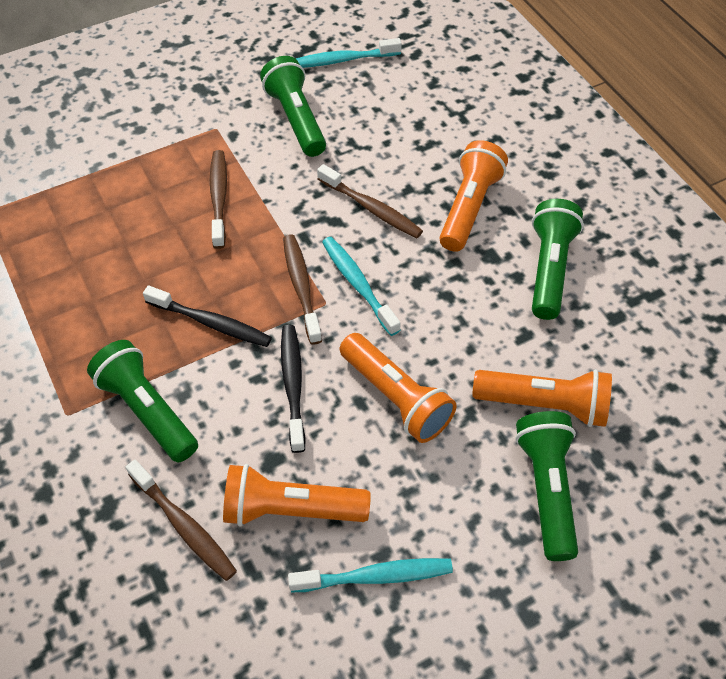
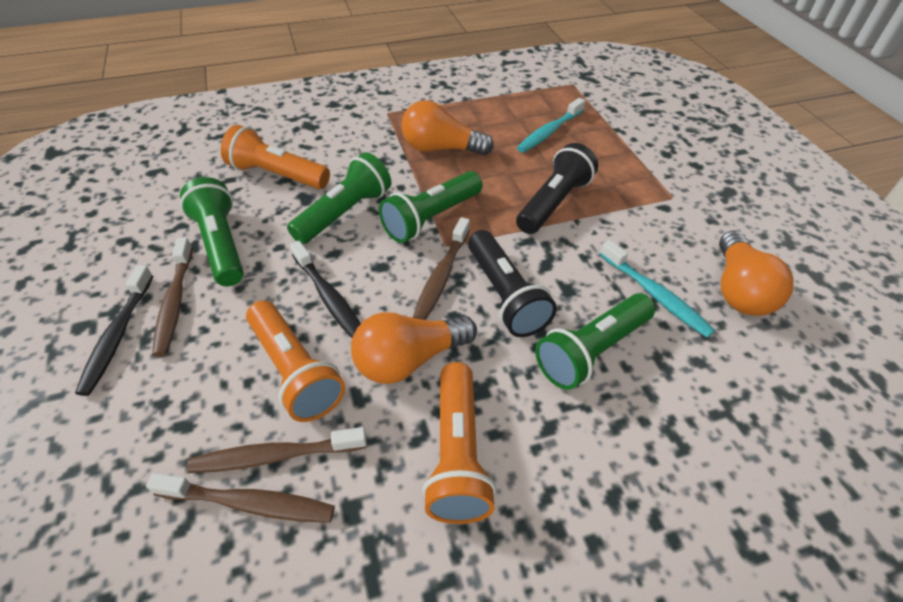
black flashlight: none = 0 -> [468,230,557,337] [516,143,598,234] = 2
orange flashlight: [223,464,371,526] [340,333,457,443] [439,140,508,252] [472,369,612,427] = 4 -> [221,125,330,189] [246,300,345,422] [422,362,496,524] = 3
orange light bulb: none = 0 -> [351,312,477,384] [401,100,494,155] [719,230,794,316] = 3
turquoise toothbrush: [288,558,453,592] [296,38,402,68] [322,237,401,336] = 3 -> [517,98,585,153] [600,240,715,338] = 2

